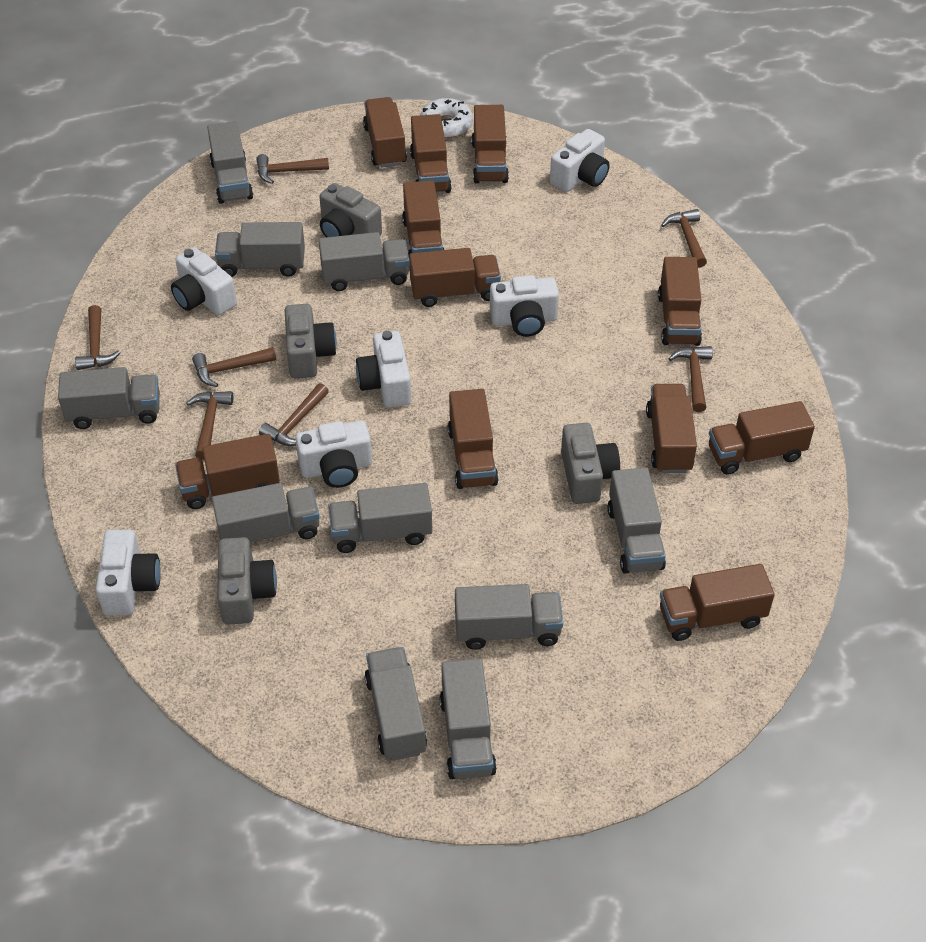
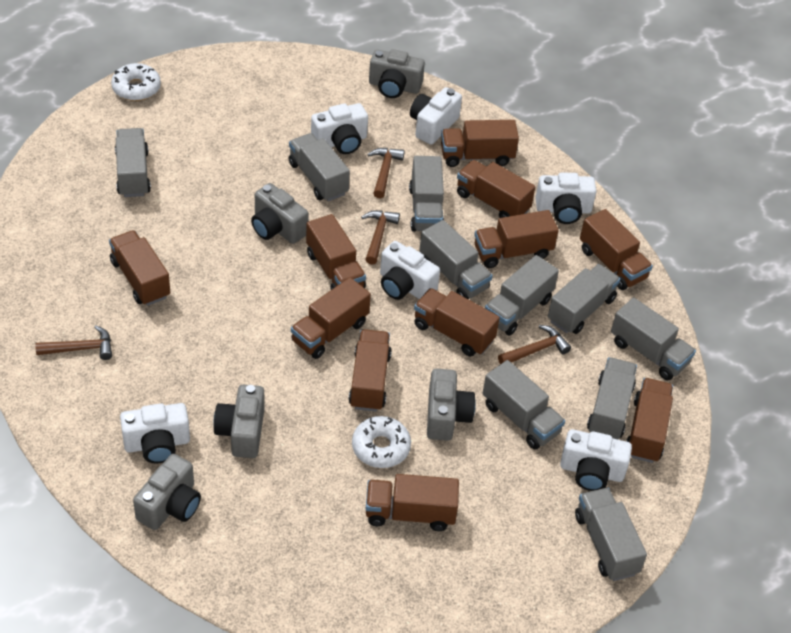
brown hammer: [75,305,121,370] [186,391,233,460] [192,347,276,387] [256,154,329,184] [259,383,329,446] [661,209,707,268] [668,346,713,412] = 7 -> [35,325,112,360] [361,210,400,265] [367,148,405,199] [498,325,571,364] = 4
grey camera: [217,537,277,625] [285,304,337,378] [319,183,382,237] [561,423,620,504] = 4 -> [133,454,201,530] [213,385,265,458] [251,183,309,244] [369,49,425,98] [427,368,476,441] = 5
white donut: [420,98,473,138] = 1 -> [111,63,161,101] [352,416,411,468] = 2

